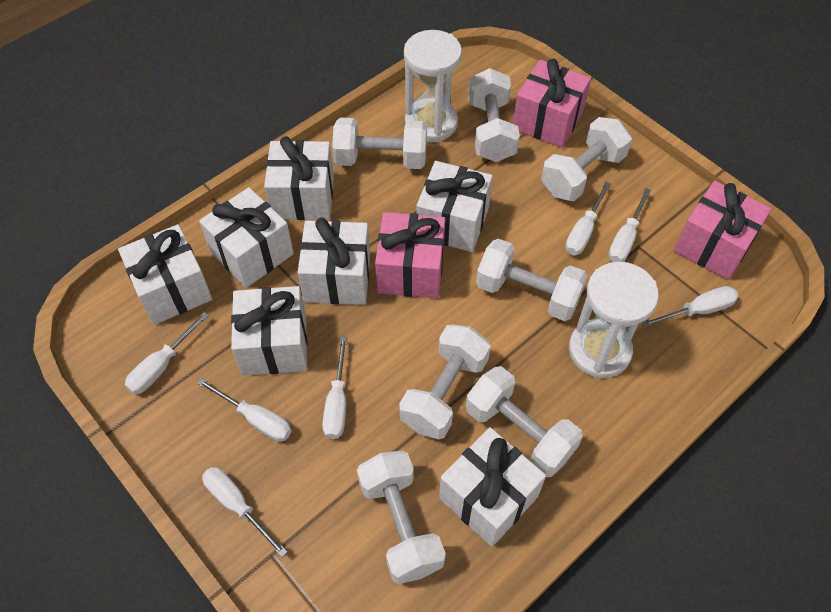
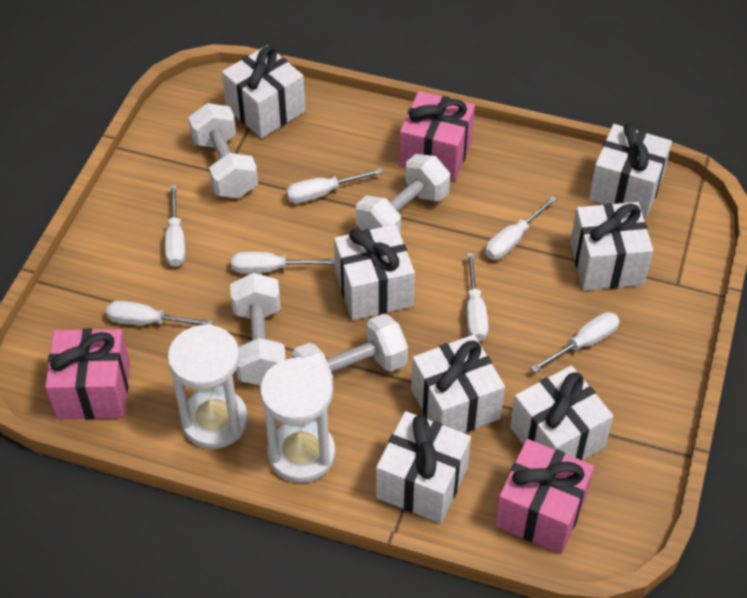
white dumbbell: [332,117,427,169] [357,451,446,584] [399,324,491,439] [466,366,583,477] [468,68,520,162] [476,239,588,321] [541,117,632,201] = 7 -> [188,103,258,198] [230,273,286,385] [292,314,408,390] [356,154,450,233] = 4

